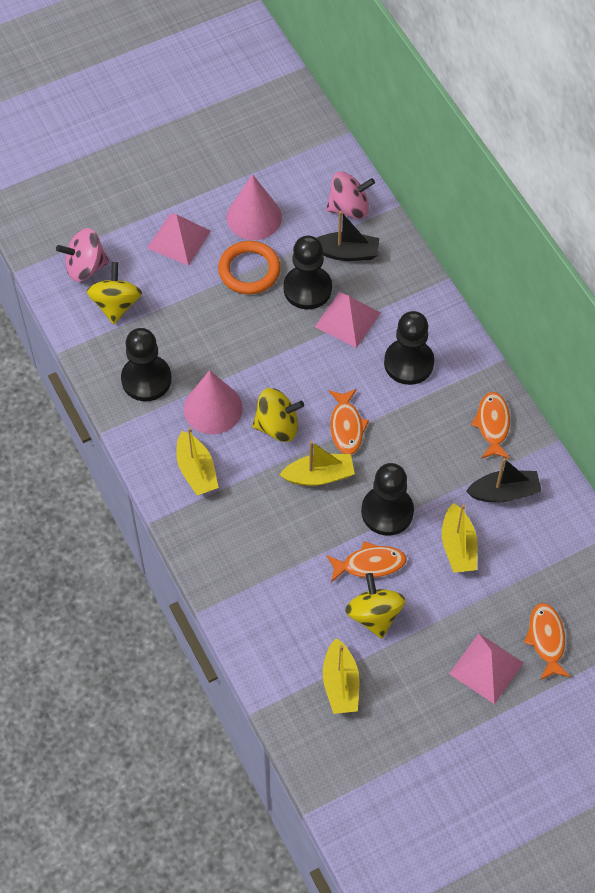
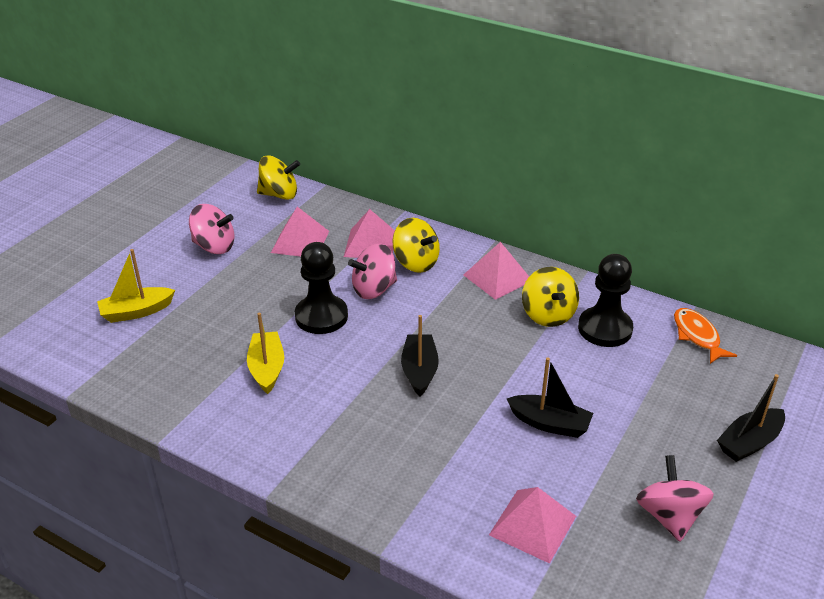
black boat: [317,211,379,261] [466,458,542,503] = 2 -> [401,315,439,396] [507,357,593,438] [717,374,785,462] = 3
black pawn: [121,328,172,401] [283,236,332,309] [361,463,414,536] [384,311,434,385] = 4 -> [295,242,348,334] [578,254,633,347] = 2
orange fish: [326,541,407,582] [329,389,369,454] [471,392,510,459] [524,603,571,680] = 4 -> [674,308,737,364] = 1
orange ring: [218,241,281,294] = 1 -> none = 0
pink cone: [184,370,243,434] [227,174,282,240] = 2 -> none = 0
pink pyramid: [147,214,211,266] [315,292,380,348] [449,633,524,704] = 3 -> [271,207,329,257] [344,209,395,258] [463,242,529,300] [489,487,576,564] = 4
pink spinning top: [56,228,109,282] [326,171,375,219] = 2 -> [189,204,234,254] [348,244,397,299] [636,455,714,541] = 3
yellow boat: [176,427,219,496] [279,441,355,486] [323,638,360,714] [442,503,477,573] = 4 -> [97,249,175,323] [247,313,284,394] = 2

